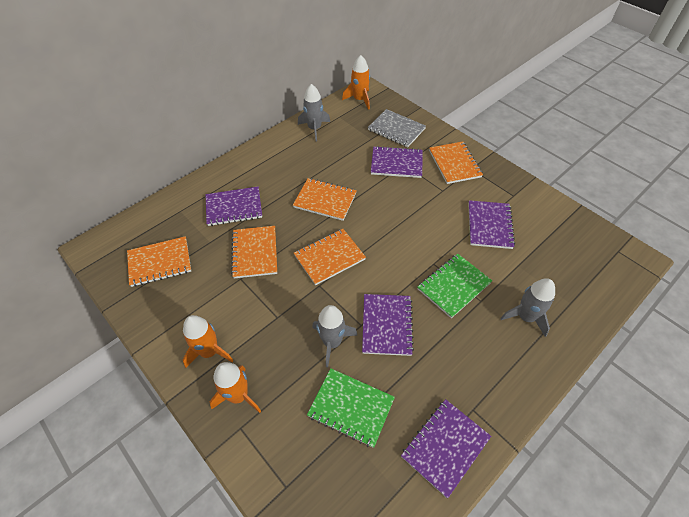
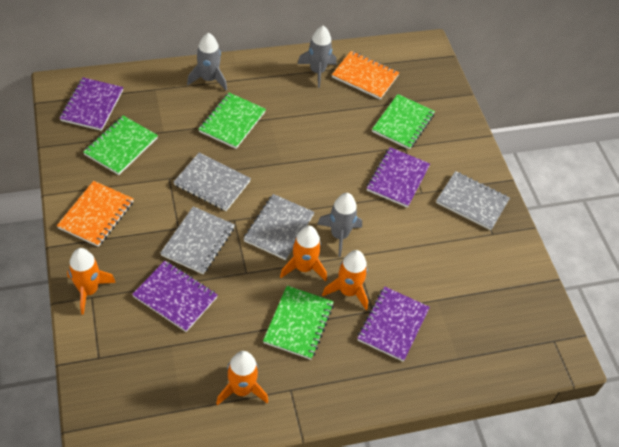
green notebook: [307,368,395,448] [418,254,492,318] = 2 -> [83,116,158,175] [199,93,266,149] [263,286,334,360] [372,94,435,150] = 4
grey notebook: [368,109,426,147] = 1 -> [160,206,235,274] [174,152,251,211] [243,194,315,260] [436,171,510,230] = 4
orange notebook: [127,236,191,287] [231,226,277,278] [293,178,357,221] [294,229,366,285] [429,142,483,184] = 5 -> [57,181,134,247] [332,51,399,100] = 2
orange rocket: [183,315,233,368] [209,362,261,413] [342,55,370,110] = 3 -> [67,248,116,315] [216,351,268,405] [280,226,327,281] [322,250,368,310] = 4
purple notebook: [205,187,262,226] [362,294,414,356] [371,146,423,178] [401,399,491,498] [468,200,515,249] = 5 -> [60,77,123,131] [132,261,218,332] [357,286,430,362] [367,147,430,208] = 4

